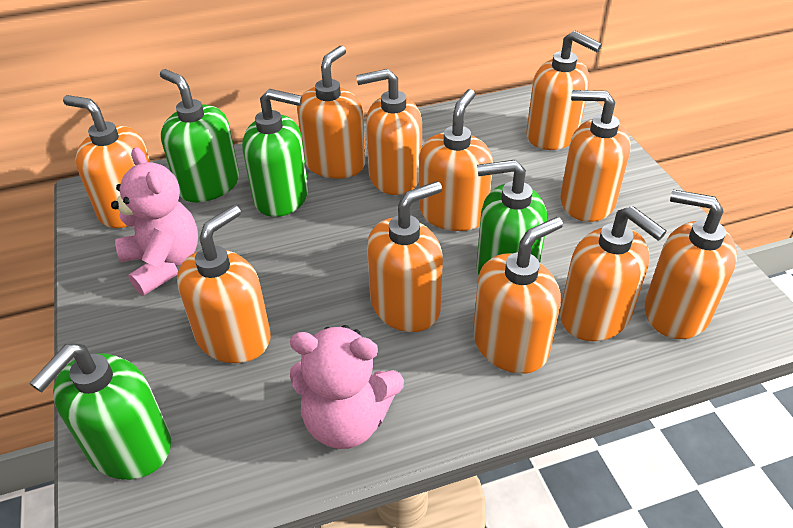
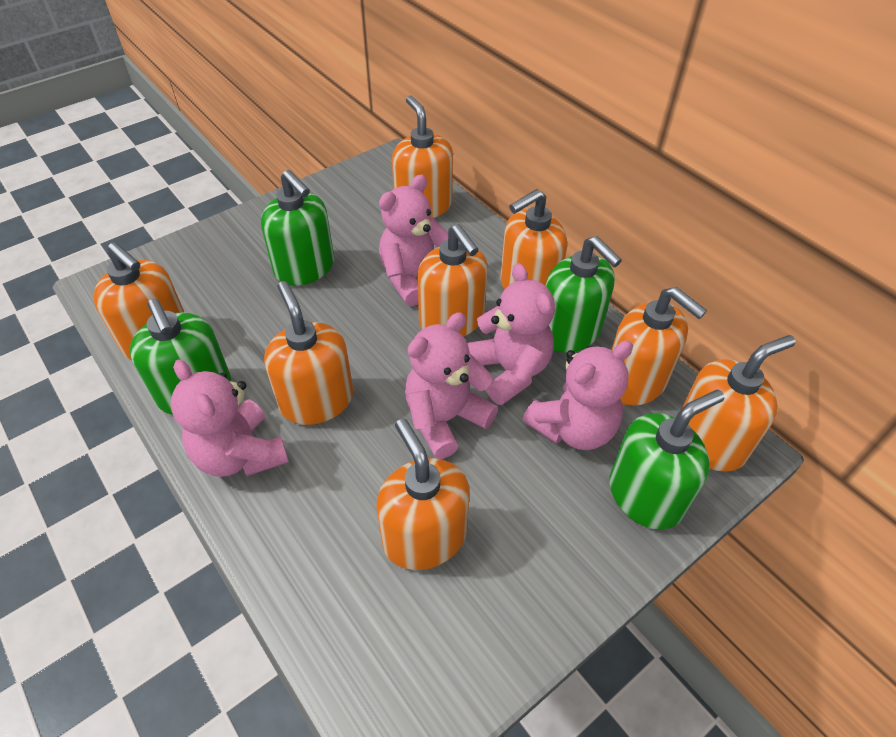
orange soap dispenser: [63,95,150,228] [177,205,271,363] [297,46,366,179] [356,69,422,195] [367,181,443,332] [419,89,493,231] [473,217,563,374] [526,31,602,150] [560,90,631,222] [560,206,667,341] [645,190,737,339] = 11 -> [93,242,185,360] [264,281,353,425] [377,418,470,570] [392,95,453,218] [417,224,488,337] [500,189,567,290] [611,287,707,406] [682,335,796,472] = 8
pink teddy bear: [111,147,198,296] [290,325,404,449] = 2 -> [170,360,289,477] [379,175,448,306] [405,312,498,459] [467,263,555,405] [523,340,633,450] = 5

